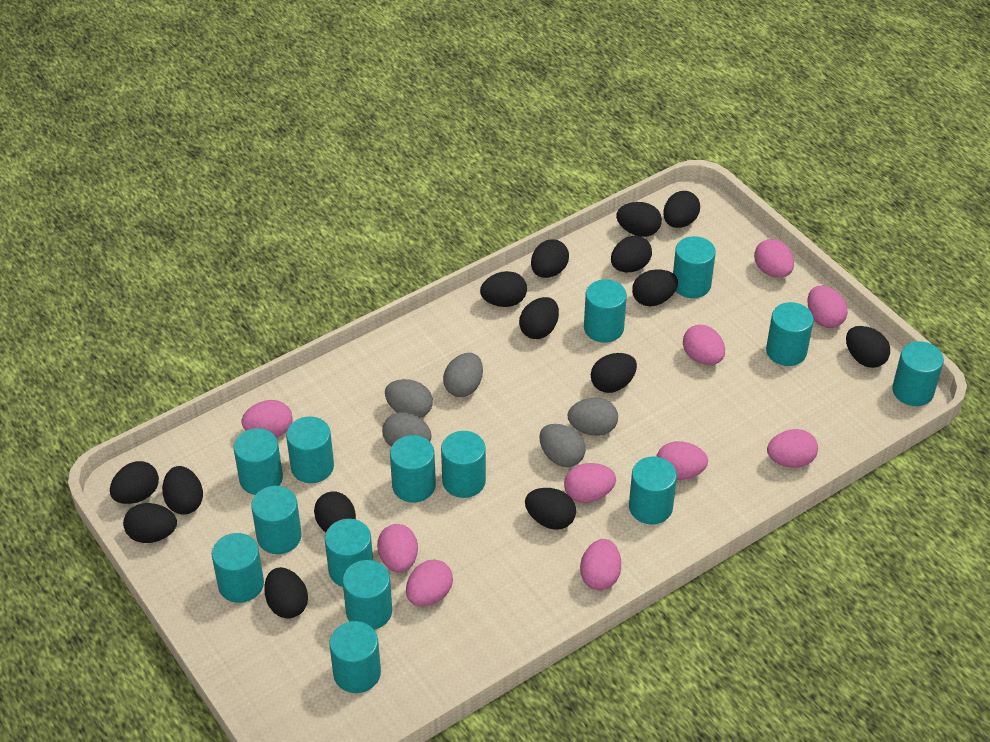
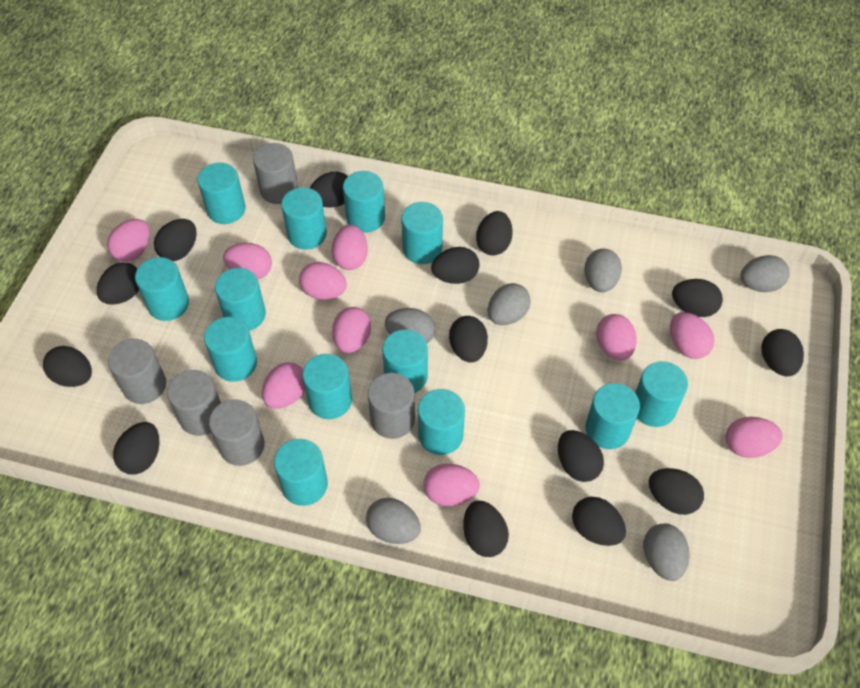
black egg: [110,461,159,504] [123,503,177,543] [162,466,203,515] [264,567,308,619] [314,491,356,532] [480,271,527,307] [519,297,559,339] [525,488,576,530] [531,239,569,278] [591,353,637,393] [611,236,652,272] [616,202,662,237] [632,269,678,306] [663,191,700,228] [846,326,890,368] = 15 -> [43,346,92,387] [97,262,139,305] [113,422,160,474] [154,219,197,261] [310,172,348,208] [431,247,480,284] [449,316,488,363] [463,500,509,557] [476,211,513,256] [558,430,604,482] [572,497,626,546] [649,468,704,515] [672,279,723,317] [761,329,804,377] = 14
grey cylinder: none = 0 -> [108,339,166,404] [167,370,221,436] [209,399,265,466] [253,143,298,204] [368,373,415,439] = 5
grey egg: [382,412,432,447] [385,379,433,418] [443,353,483,397] [539,424,585,467] [568,398,618,436] = 5 -> [366,498,421,544] [385,308,435,343] [488,283,531,325] [584,249,622,292] [643,523,690,581] [741,255,790,292] = 6
turquoise cylinder: [212,533,264,603] [234,428,283,495] [251,486,302,554] [286,416,334,483] [325,519,373,587] [329,621,381,693] [343,560,392,630] [390,435,436,503] [441,431,486,498] [584,279,627,343] [629,457,677,525] [673,236,716,298] [766,302,814,366] [892,341,944,406] = 14 -> [135,257,189,321] [198,163,246,224] [204,317,257,382] [215,268,266,331] [274,439,328,506] [281,187,327,250] [302,354,352,419] [343,171,385,233] [382,329,428,393] [401,202,443,264] [418,389,465,455] [585,383,640,449] [635,361,688,427] = 13

